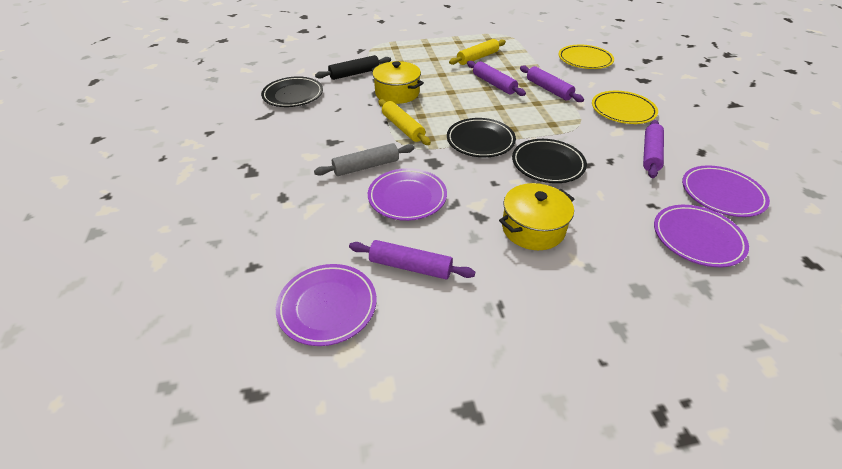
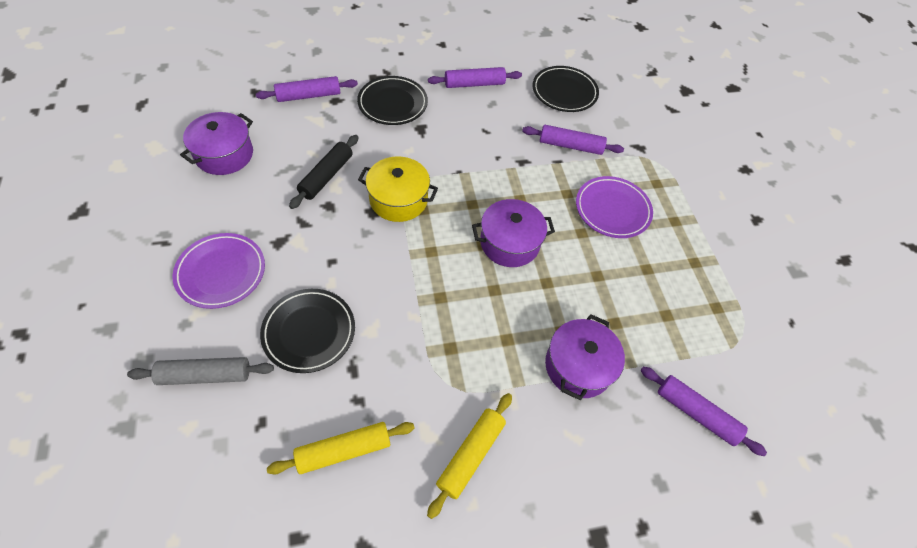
purple plate: [276,264,377,346] [368,168,447,221] [654,205,749,267] [682,165,770,217] = 4 -> [173,233,265,309] [576,176,653,238] = 2
purple pot: none = 0 -> [180,112,253,175] [472,199,555,267] [545,314,625,400] = 3
yellow plate: [559,45,614,69] [592,91,658,124] = 2 -> none = 0
yellow pot: [371,61,424,104] [499,183,574,250] = 2 -> [358,156,438,222] = 1

